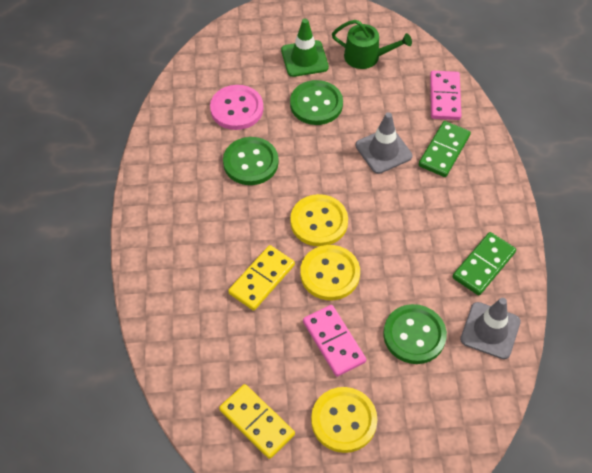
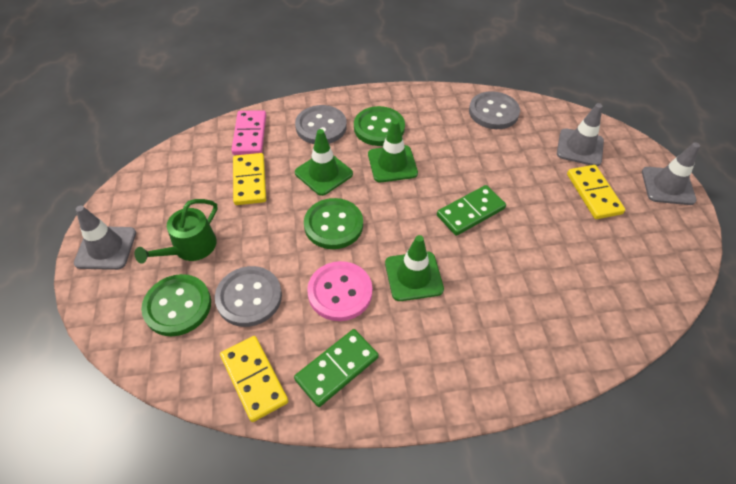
green traffic cone: [281,19,329,77] = 1 -> [295,129,353,196] [368,120,418,182] [385,235,444,301] = 3
grey button: none = 0 -> [215,266,282,327] [295,105,347,144] [469,91,520,129] = 3
grey traffic cone: [356,112,412,174] [460,298,521,359] = 2 -> [74,205,136,270] [557,103,604,166] [642,142,700,205] = 3
pink domino: [303,305,366,377] [430,71,461,120] = 2 -> [231,110,266,155] = 1
yellow button: [290,194,348,247] [300,245,360,300] [311,387,377,453] = 3 -> none = 0
yellow domino: [219,384,295,459] [228,245,295,311] = 2 -> [220,336,288,422] [233,153,266,205] [567,165,625,219] = 3

